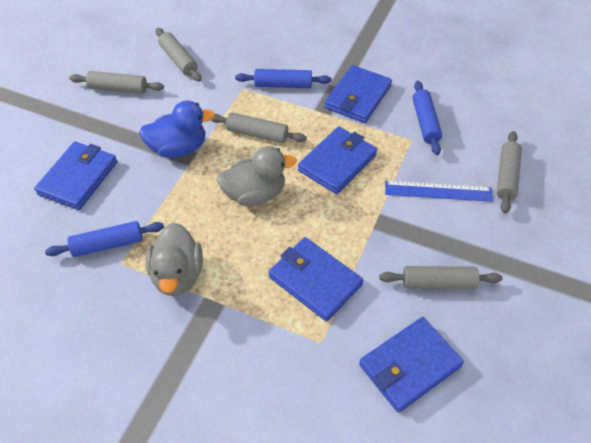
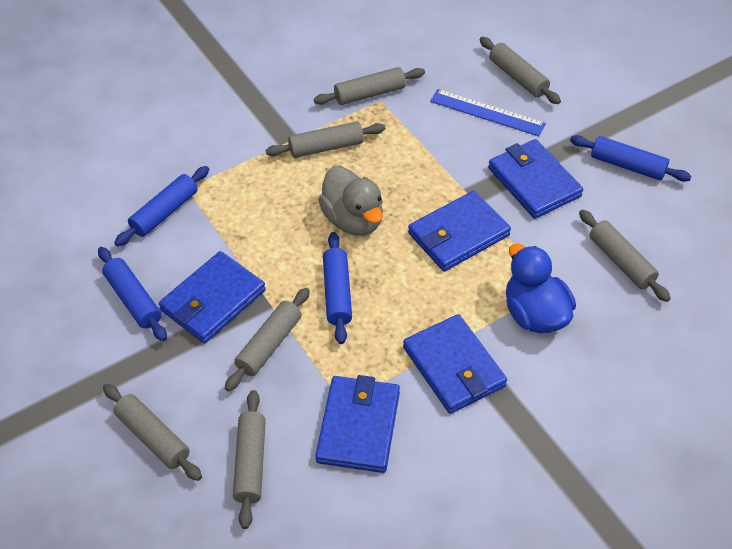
blue rolling pin: [45,221,164,257] [235,69,331,88] [413,81,442,155] = 3 -> [98,247,167,341] [114,166,209,246] [323,232,352,344] [570,135,691,182] = 4
grey duck: [146,222,203,296] [217,146,297,206] = 2 -> [318,166,383,236] = 1
grey rolling pin: [69,71,164,94] [156,28,201,82] [211,112,307,143] [379,266,503,289] [496,131,522,213] = 5 -> [103,384,202,481] [225,288,310,391] [233,390,266,529] [266,121,385,158] [314,67,425,105] [480,37,561,104] [579,210,671,302] = 7

